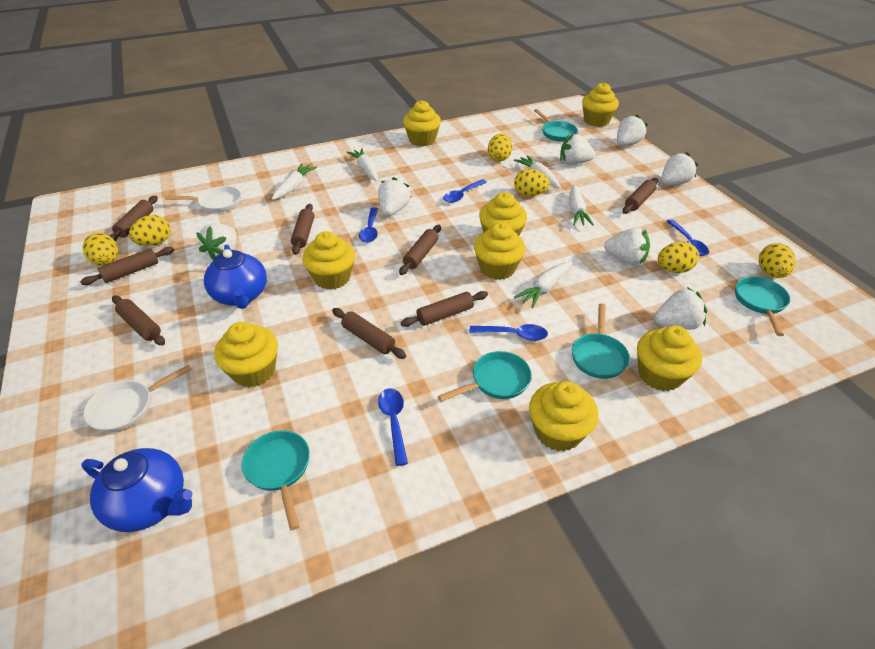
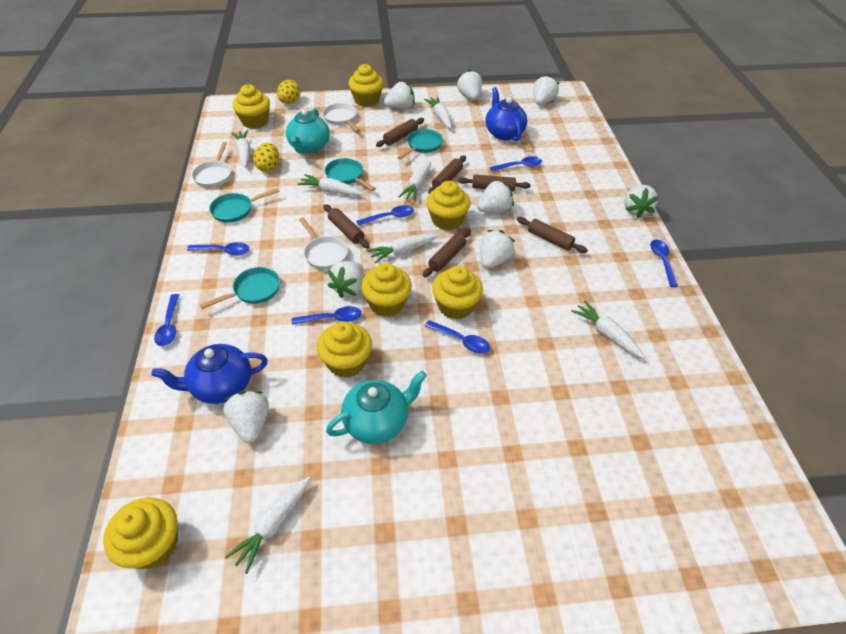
blue spoon: [359,207,378,243] [378,388,408,466] [443,179,487,203] [470,324,548,341] [666,219,709,256] = 5 -> [154,294,179,346] [187,242,249,255] [292,306,362,325] [356,205,414,226] [425,320,490,354] [490,156,542,171] [650,240,678,287] = 7
brown rolling pin: [80,247,174,285] [110,195,158,241] [112,296,165,345] [291,204,314,255] [332,308,406,359] [399,225,441,275] [401,291,488,327] [623,178,658,214] = 8 -> [323,204,370,248] [376,118,424,147] [423,229,471,277] [428,155,466,194] [458,175,531,191] [517,217,588,253] = 6
turquoise pan: [242,430,310,531] [438,351,531,402] [534,109,578,141] [572,304,630,379] [735,276,790,336] = 5 -> [200,267,280,309] [209,188,279,223] [325,158,376,191] [397,129,443,160] = 4
turquoise teapot: none = 0 -> [286,108,330,154] [326,371,427,444] = 2
white carrot: [272,164,317,200] [347,148,378,181] [514,155,561,189] [514,261,572,308] [569,185,594,226] = 5 -> [225,476,311,574] [232,130,251,168] [297,174,363,196] [367,234,439,263] [398,161,431,201] [424,96,451,129] [571,300,644,358] = 7
white pan: [83,365,192,433] [165,186,241,213] = 2 -> [191,142,231,188] [299,217,348,270] [322,103,360,132] = 3
white strawberry: [196,223,237,260] [378,177,411,216] [560,134,595,165] [604,228,650,265] [617,115,648,146] [654,287,707,330] [661,152,698,185] = 7 -> [223,391,269,443] [327,261,364,298] [384,81,415,109] [457,69,482,100] [477,180,514,212] [480,230,515,269] [533,75,559,105] [624,185,659,218] = 8
yellow cupcake: [214,322,278,387] [303,231,355,290] [403,100,441,146] [474,222,525,280] [479,192,527,236] [529,381,598,451] [582,83,619,127] [637,325,702,391] = 8 -> [103,497,178,569] [232,84,270,129] [317,321,372,378] [348,64,384,107] [361,263,412,317] [426,181,470,230] [432,266,483,320] = 7
yellow egg: [82,233,118,266] [129,215,171,246] [488,133,512,161] [514,169,550,196] [658,242,699,273] [759,243,796,278] = 6 -> [253,143,279,172] [277,80,301,104] = 2

